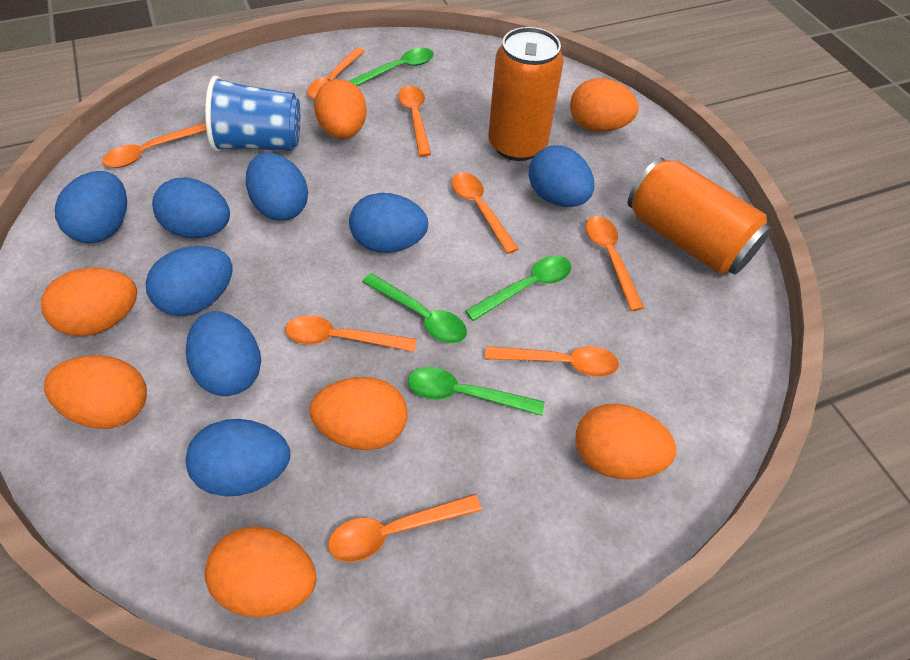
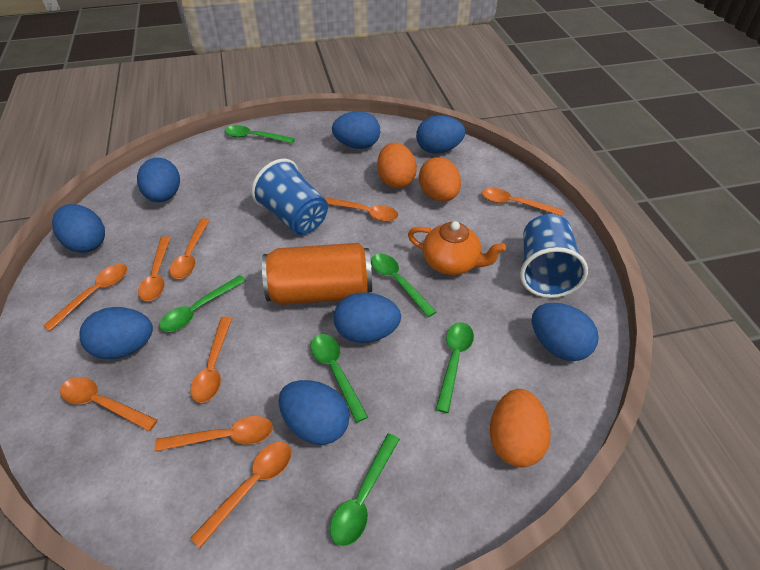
blue cup: [205,75,300,152] = 1 -> [251,159,328,235] [520,214,588,298] = 2
green spoon: [349,48,434,86] [362,273,467,343] [408,367,544,416] [465,256,572,321] = 4 -> [159,275,246,332] [225,125,295,144] [311,334,368,423] [330,433,400,546] [371,254,437,317] [435,322,474,413] = 6
orange can: [489,27,564,161] [628,157,772,275] = 2 -> [262,243,372,305] = 1
orange egg: [41,268,137,336] [44,355,147,429] [205,527,317,617] [309,377,407,450] [314,79,367,139] [570,78,639,132] [575,404,676,480] = 7 -> [377,143,417,188] [419,157,461,202] [490,389,551,467] = 3
orange spoon: [102,123,206,168] [285,315,417,352] [307,48,365,99] [328,494,482,562] [398,86,431,157] [451,172,519,254] [485,346,619,377] [586,216,644,311] = 8 -> [43,264,127,331] [60,377,158,431] [138,236,171,301] [155,416,273,452] [170,218,210,279] [190,317,232,403] [190,442,292,548] [323,197,398,222] [482,188,563,216] = 9
orange teapot: none = 0 -> [408,221,506,275] = 1

